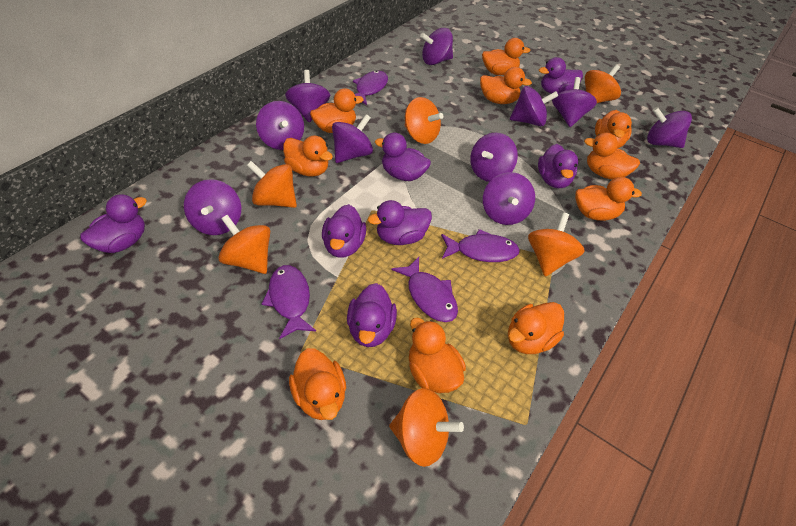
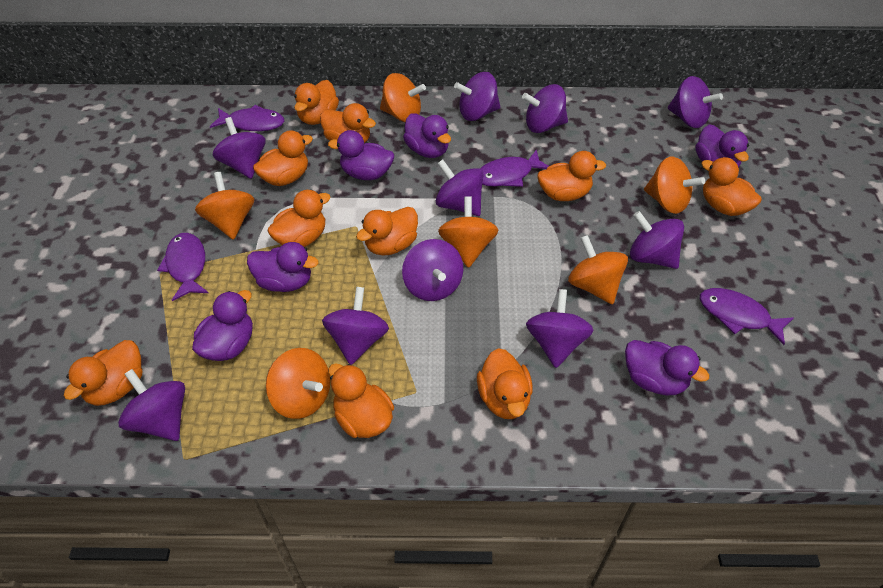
purple duck: [80,194,147,253] [322,204,366,258] [347,283,397,347] [368,200,432,245] [375,133,431,181] [538,144,578,188] [539,57,583,94] = 7 -> [192,290,253,361] [247,242,319,292] [328,130,394,180] [403,113,451,158] [625,340,709,395] [695,124,749,167] = 6

